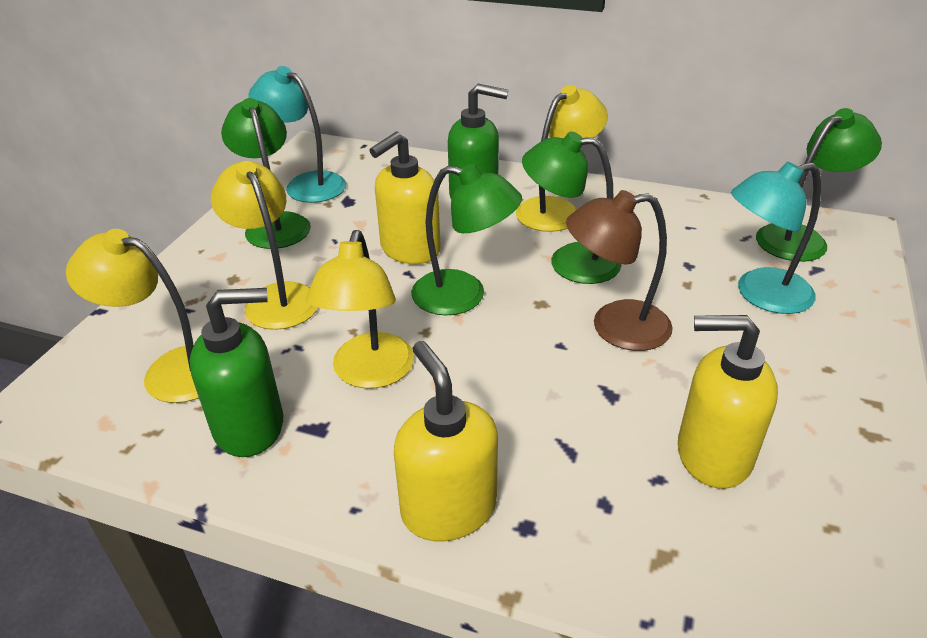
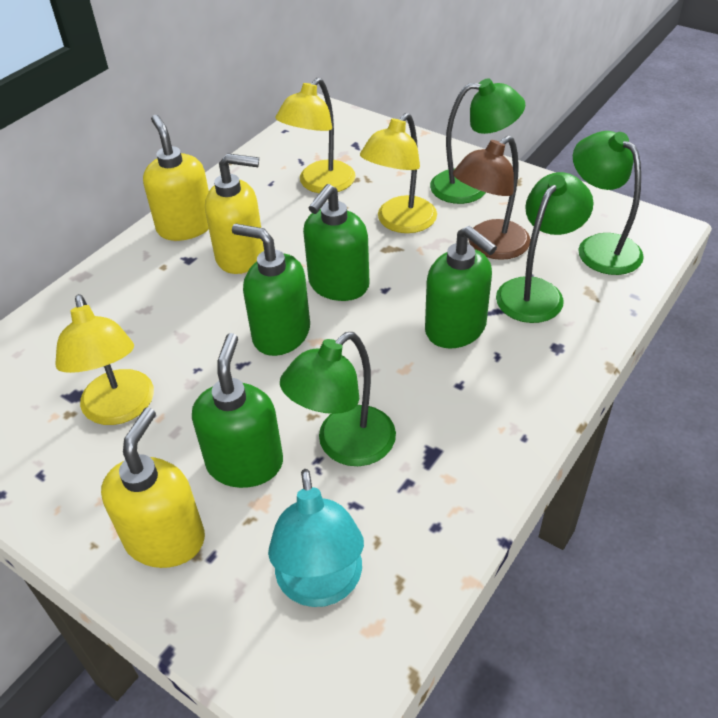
green soap dispenser: [190,288,283,457] [448,84,508,198] = 2 -> [192,333,283,488] [232,224,310,356] [303,184,370,301] [425,226,497,349] = 4
turquoise lamp: [248,66,346,203] [731,162,821,314] = 2 -> [268,469,364,607] = 1
yellow lamp: [66,229,199,403] [211,161,318,330] [306,230,414,389] [516,85,608,232] = 4 -> [55,294,154,425] [275,78,355,193] [360,113,437,233] = 3

